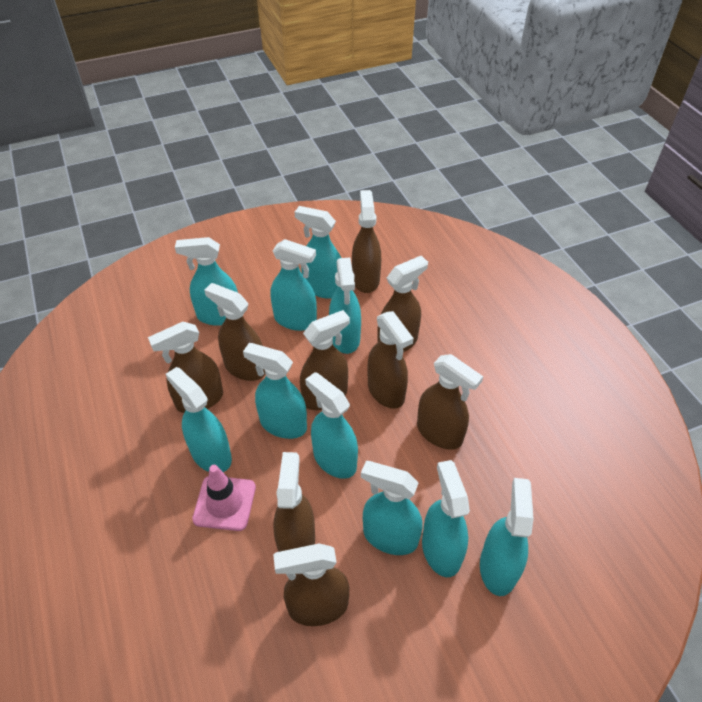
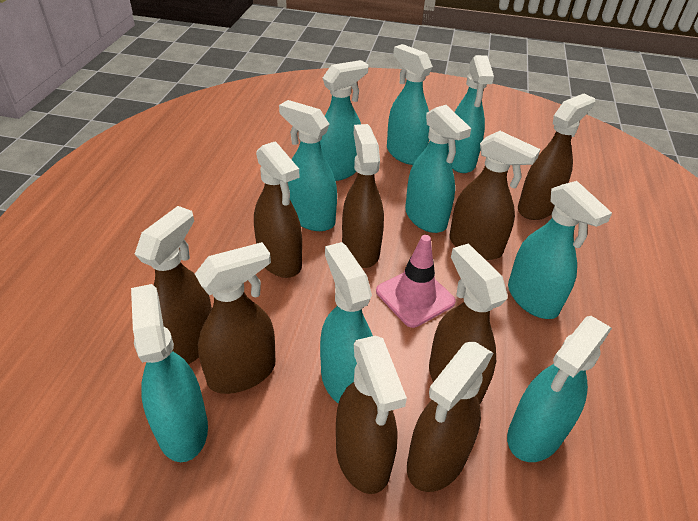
turquoise spray bottle: [166,367,232,472] [175,237,238,326] [243,343,307,439] [270,239,317,331] [295,206,341,299] [305,372,358,479] [329,257,361,354] [361,461,423,555] [422,460,470,577] [480,478,534,596] = 10 -> [131,284,208,462] [279,100,337,231] [320,60,368,181] [320,242,373,404] [387,44,433,165] [405,105,471,233] [448,55,494,173] [507,316,612,462] [508,181,612,319] = 9

